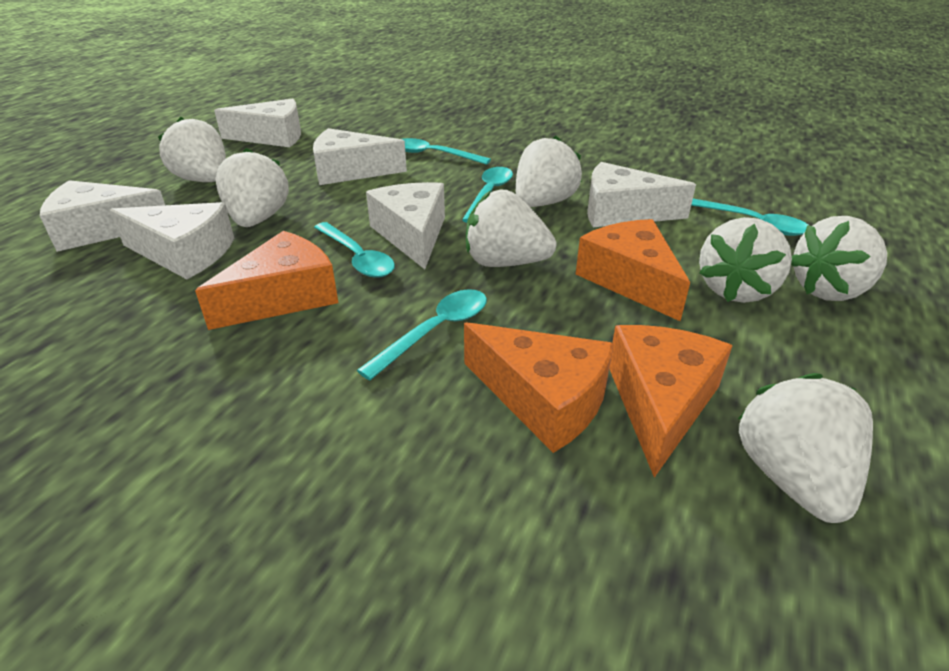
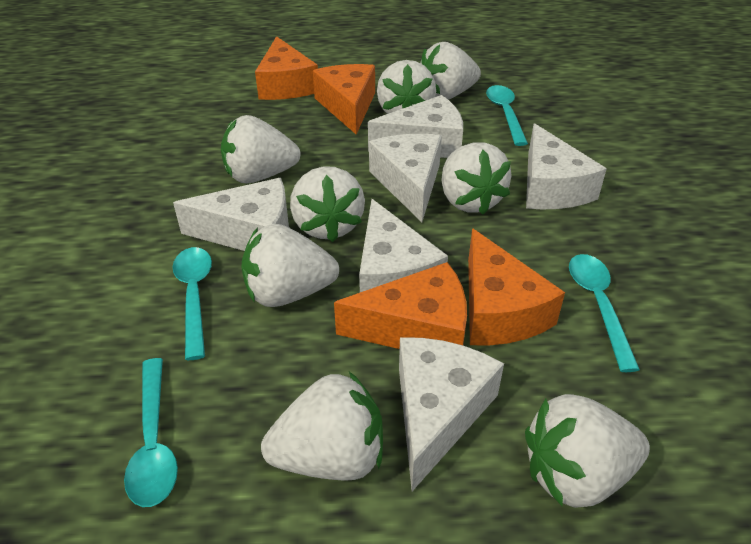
turquoise spoon: [314,222,395,278] [357,289,487,380] [402,138,491,165] [462,167,513,223] [691,199,808,236] = 5 -> [124,358,178,507] [172,247,212,360] [486,85,528,146] [569,254,640,372] = 4
white strawberry: [158,117,226,182] [215,148,289,227] [466,190,557,267] [516,135,582,207] [699,217,792,303] [738,373,873,523] [791,216,887,301] = 7 -> [221,115,301,183] [241,224,339,307] [261,372,383,481] [290,166,365,242] [377,60,436,114] [420,42,481,100] [441,143,512,215] [525,394,650,508] = 8

